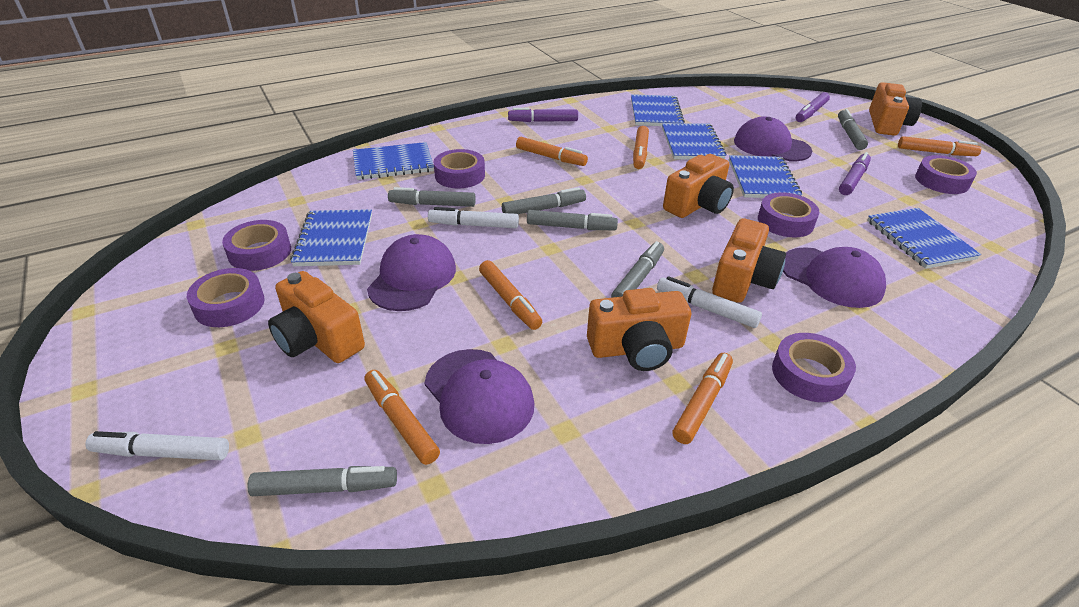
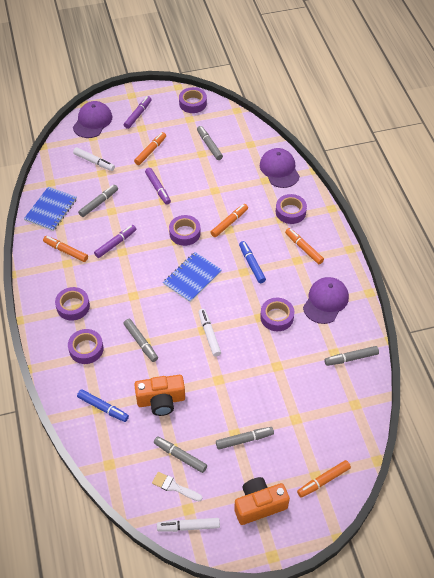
blue marker: none = 0 -> [77,389,129,422] [239,241,266,283] = 2
blue notebook: [290,209,372,266] [353,142,434,180] [631,94,685,126] [662,123,726,159] [729,155,802,198] [867,208,981,269] = 6 -> [24,187,77,231] [163,252,222,302] = 2
orange camera: [268,271,365,363] [587,288,691,371] [663,154,734,218] [712,218,786,303] [869,82,922,136] = 5 -> [134,375,185,416] [234,477,290,525] = 2
orange marker: [364,370,440,465] [479,260,542,330] [516,137,588,166] [633,126,649,169] [673,353,733,444] [898,136,981,156] = 6 -> [43,236,88,262] [134,132,166,165] [210,204,248,237] [285,228,324,264] [297,460,351,498] = 5
purple cap: [367,234,456,311] [425,349,534,444] [734,116,812,162] [783,247,886,308] = 4 -> [73,101,112,138] [260,148,300,188] [303,277,349,324] = 3
white brush: none = 0 -> [152,472,202,502] = 1

